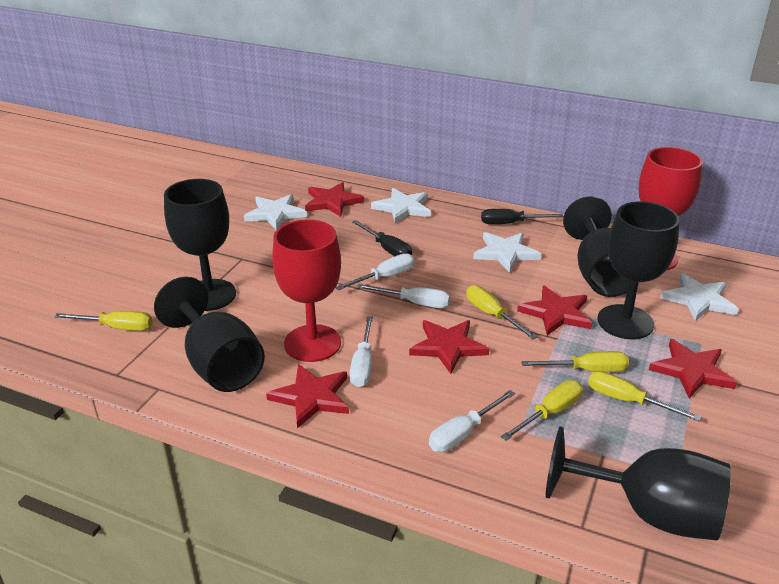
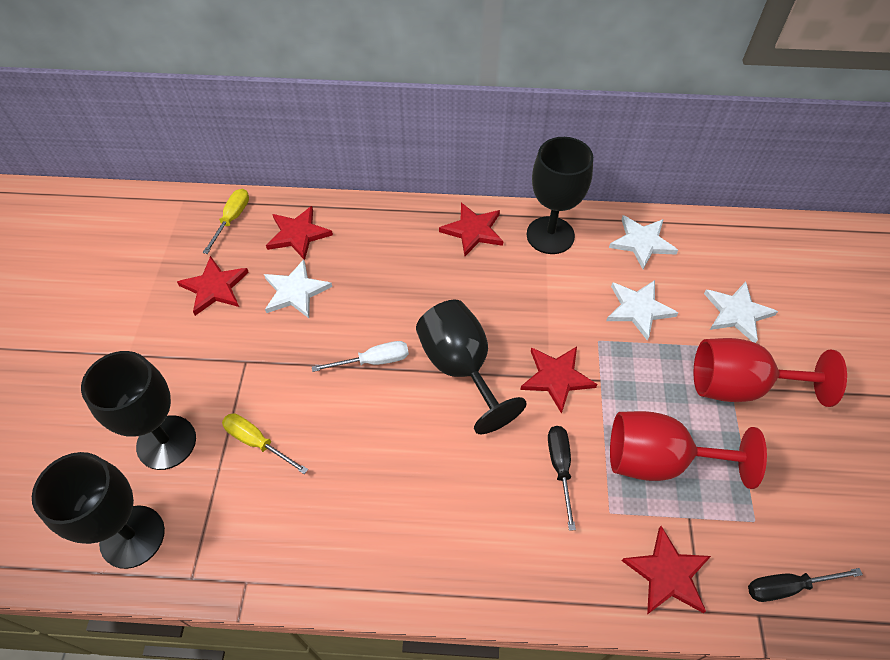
black goblet: [154,277,265,392] [164,179,236,311] [546,427,731,541] [563,196,630,297] [598,201,680,339] = 5 -> [32,452,165,569] [81,351,196,470] [416,300,527,434] [527,137,593,254] = 4
white screwdriver: [335,253,414,290] [350,316,373,387] [357,284,450,308] [429,390,515,452] = 4 -> [312,341,409,372] = 1
yellow screwdriver: [54,311,153,331] [466,285,538,339] [501,380,583,441] [521,351,629,372] [588,371,701,421] = 5 -> [203,189,249,254] [222,413,308,474] = 2

